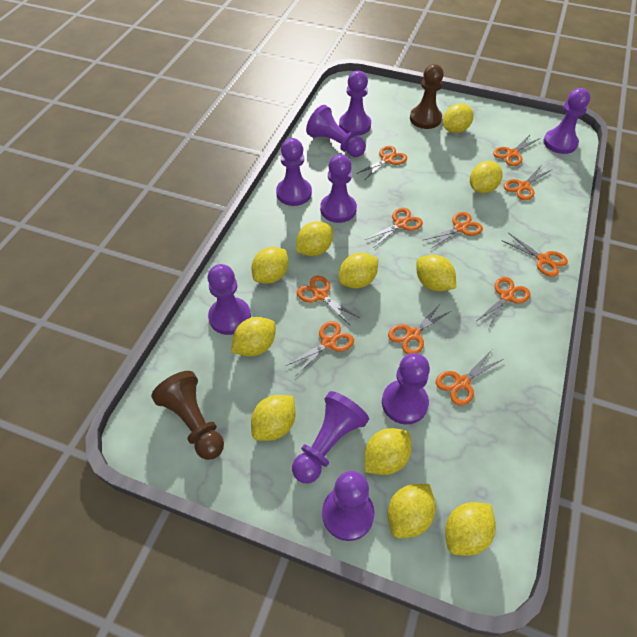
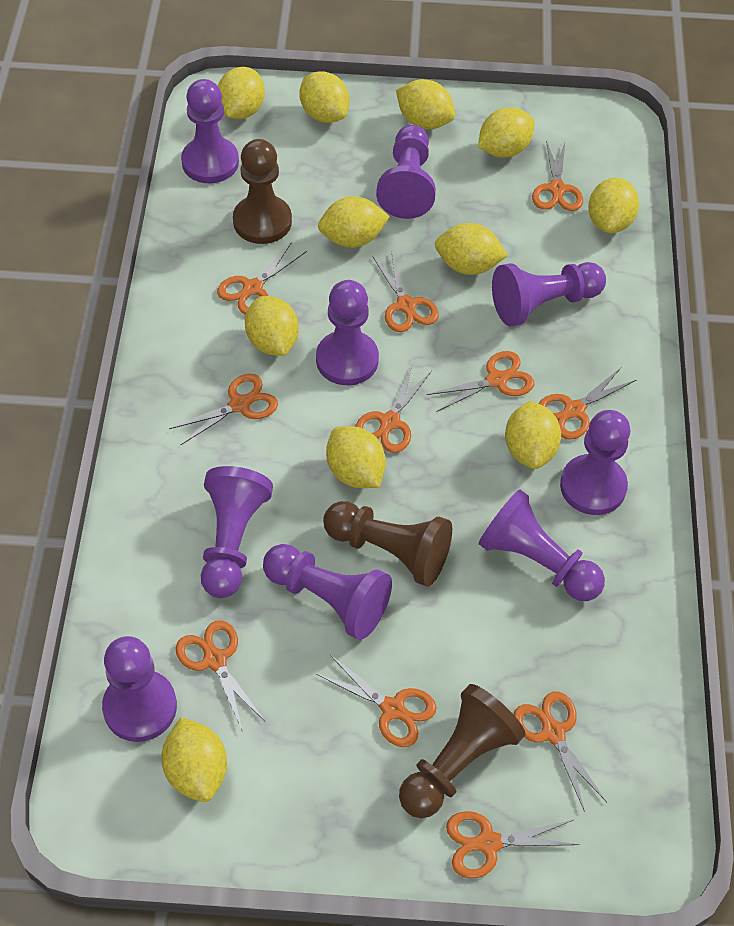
brown pawn: [151,371,224,460] [410,64,444,129] = 2 -> [233,139,292,244] [323,501,452,587] [399,684,526,818] = 3

